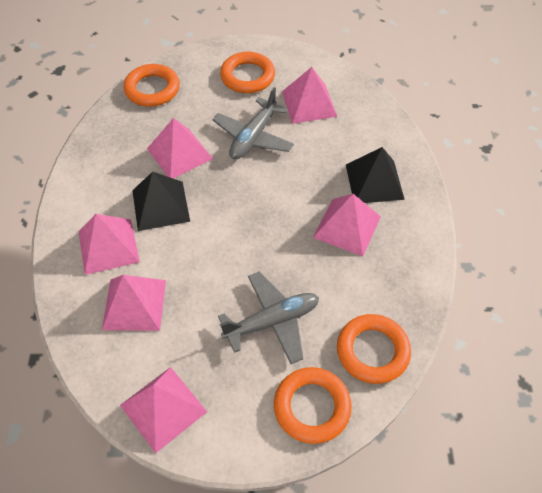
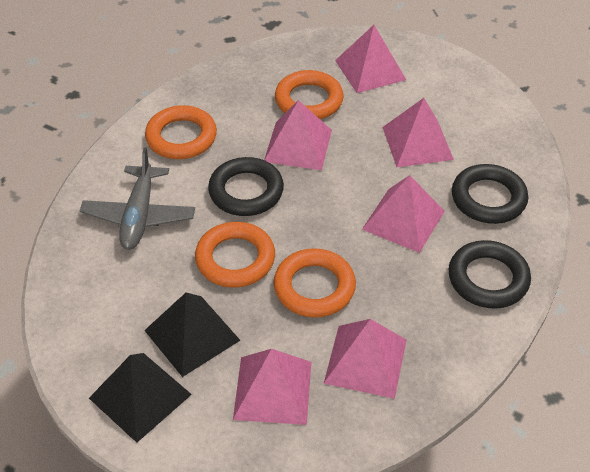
black ring: none = 0 -> [208,157,284,216] [449,240,531,309] [452,164,528,224] = 3
grey plane: [212,87,294,159] [218,272,319,364] = 2 -> [80,147,195,250] = 1

